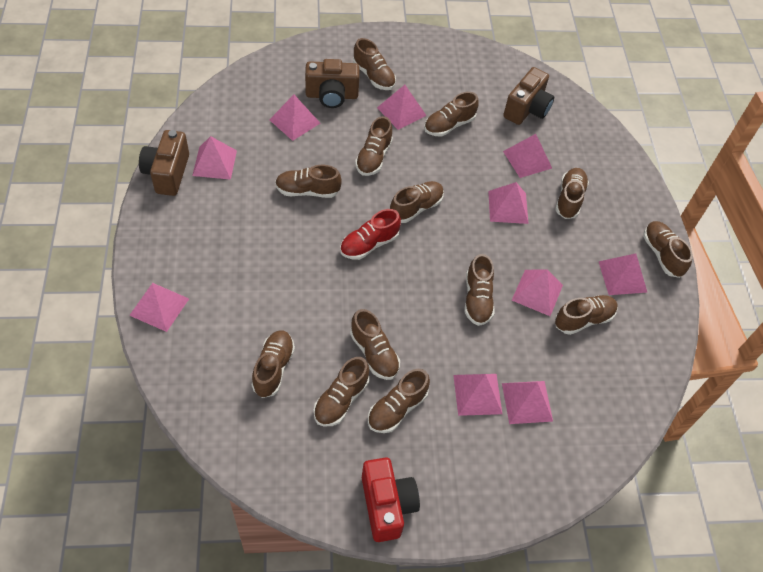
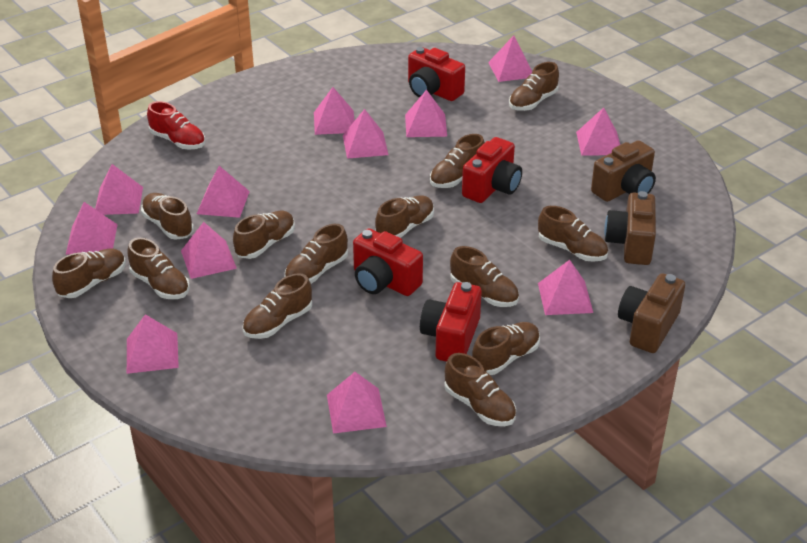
pink pyramid: [129,283,189,332] [192,136,237,180] [269,95,320,141] [377,85,427,130] [453,374,502,416] [488,182,529,224] [502,381,553,424] [503,134,552,178] [512,269,563,316] [598,253,648,295] = 10 -> [66,202,118,255] [95,164,143,215] [127,314,179,374] [181,222,237,279] [197,166,250,218] [314,87,354,135] [327,372,387,434] [343,109,389,159] [405,90,447,137] [488,35,532,82] [538,260,593,315] [576,107,620,156] = 12
red camera: [362,457,420,542] = 1 -> [353,228,423,296] [408,47,465,101] [420,282,482,362] [462,137,522,203] = 4

